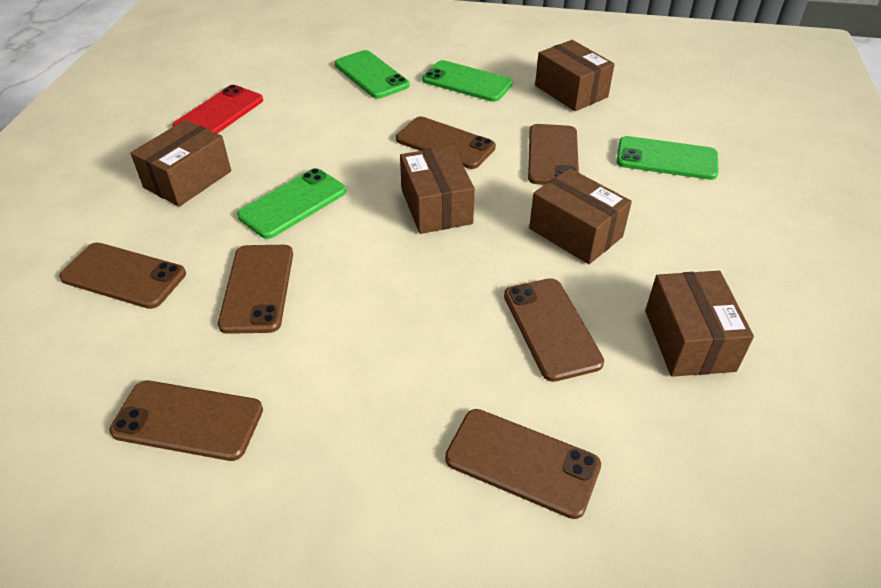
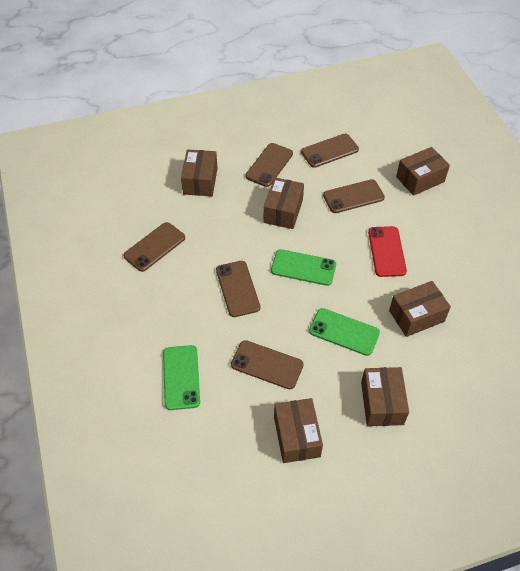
brown box: [130,120,231,207] [400,146,475,234] [529,168,632,264] [535,40,615,111] [645,271,754,377] = 5 -> [181,149,218,196] [264,177,304,229] [274,398,323,463] [361,367,409,426] [389,281,451,337] [396,147,450,196] = 6
brown phone: [59,242,186,309] [109,381,263,461] [218,245,293,334] [396,116,496,169] [445,409,601,519] [504,278,604,382] [528,124,579,185] = 7 -> [124,222,185,272] [216,261,260,317] [231,340,304,389] [245,143,293,187] [301,134,359,168] [323,179,385,213] = 6
green phone: [237,168,346,239] [335,50,410,99] [422,60,513,102] [617,136,719,180] = 4 -> [163,345,200,410] [271,249,336,286] [309,308,380,356] = 3

